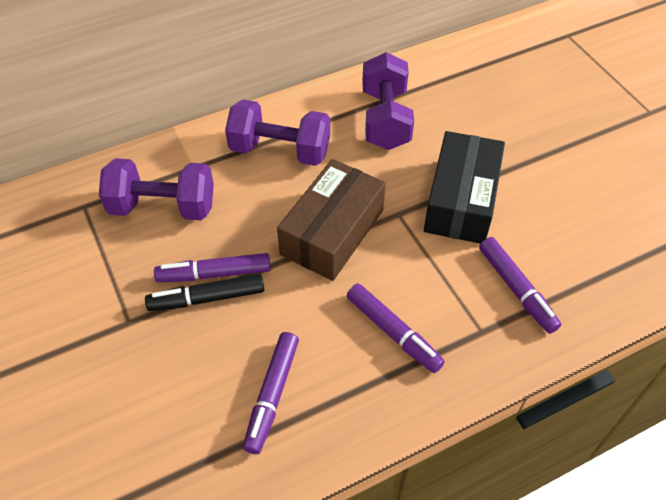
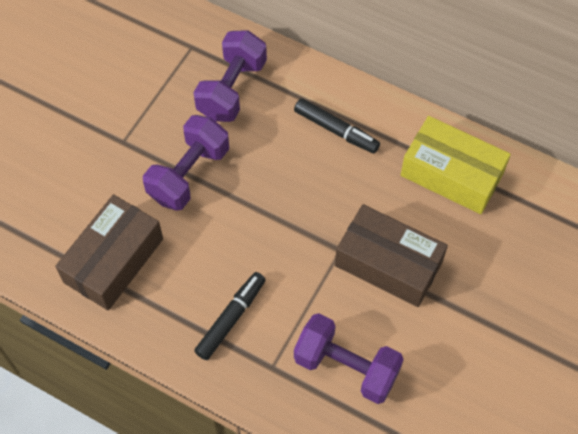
black box: [424,131,505,244] = 1 -> none = 0
black marker: [145,274,265,311] = 1 -> [194,272,266,360] [294,98,380,153] = 2
brown box: [277,159,386,281] = 1 -> [55,194,163,311] [335,204,448,307] = 2
purple marker: [154,253,271,282] [243,332,299,454] [347,283,445,373] [479,237,561,334] = 4 -> none = 0
yellow box: none = 0 -> [401,116,511,214] = 1

